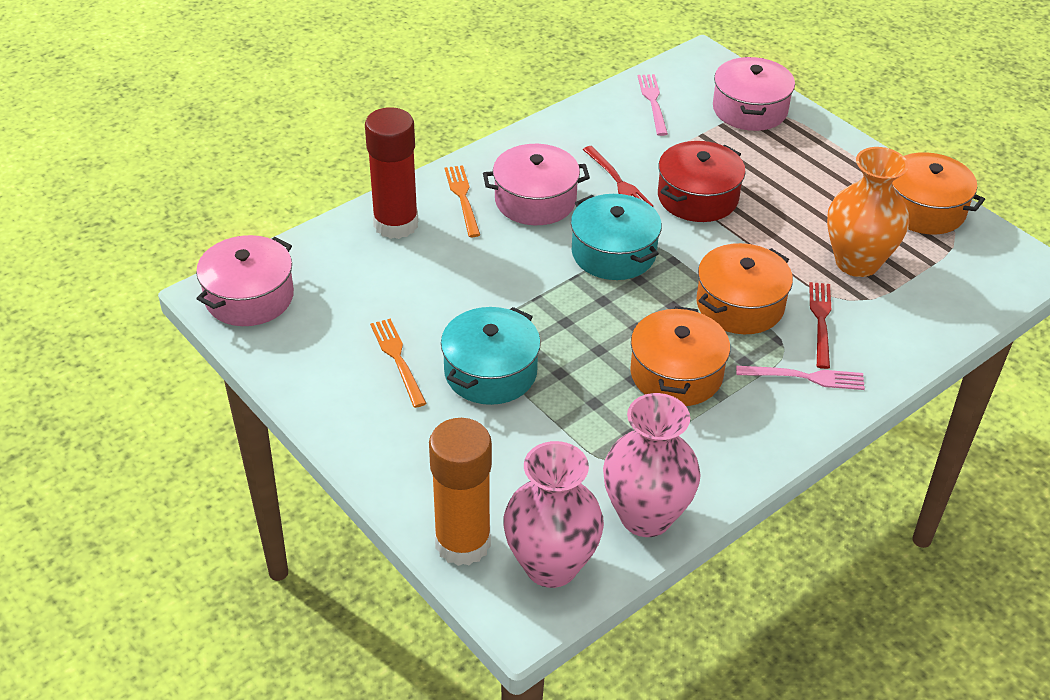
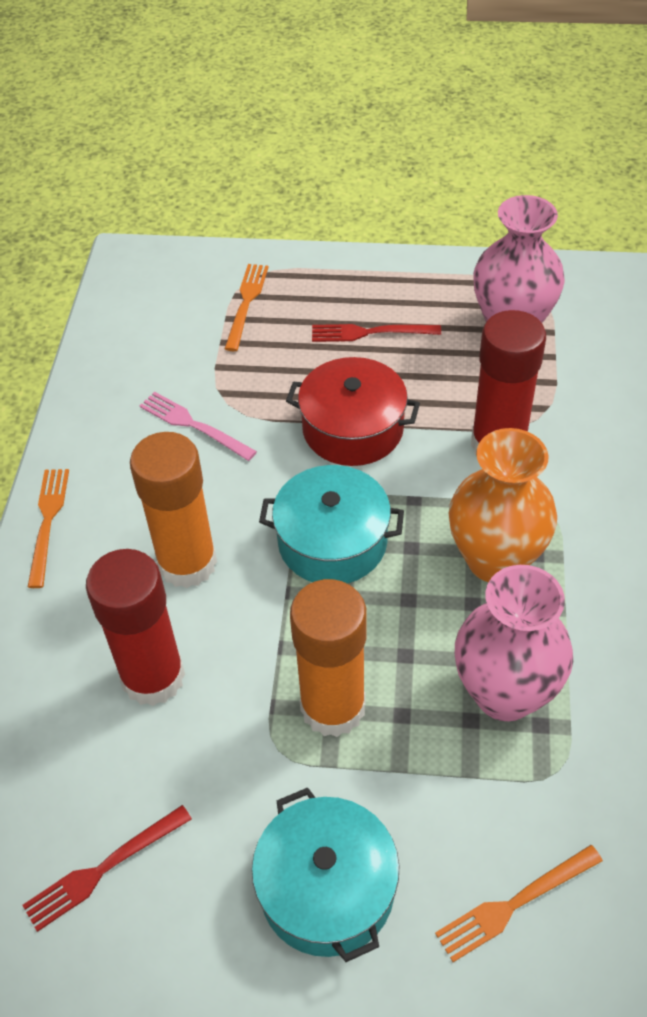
orange fork: [370,319,427,408] [445,165,480,237] = 2 -> [28,469,69,588] [225,264,269,351] [435,845,603,962] = 3
orange glue stick: [429,418,492,566] = 1 -> [130,432,217,588] [290,579,367,737] = 2
orange pot: [630,306,730,406] [696,243,793,334] [892,152,985,234] = 3 -> none = 0
pink fork: [638,74,668,136] [736,366,865,390] = 2 -> [139,392,257,461] = 1
pink pot: [196,235,294,326] [483,144,590,225] [713,57,795,131] = 3 -> none = 0
red glue stick: [365,107,418,239] = 1 -> [86,549,185,706] [471,310,546,455] = 2

